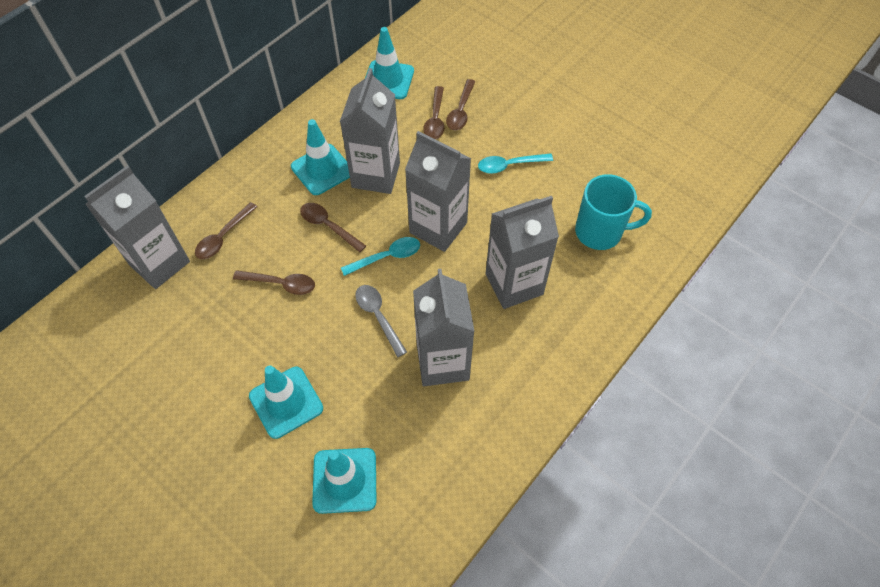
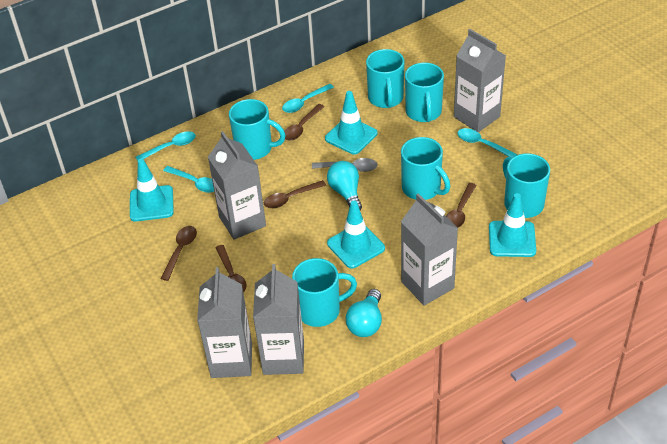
turquoise light bulb: none = 0 -> [327,161,362,210] [346,289,382,337] = 2
turquoise mug: [575,174,652,250] = 1 -> [229,99,286,160] [292,258,357,327] [366,49,404,108] [401,137,450,200] [405,63,444,122] [503,154,550,218] = 6
turquoise spoon: [341,237,420,276] [478,153,553,174] = 2 -> [136,131,196,161] [163,166,214,193] [282,84,334,113] [457,128,517,157] = 4

